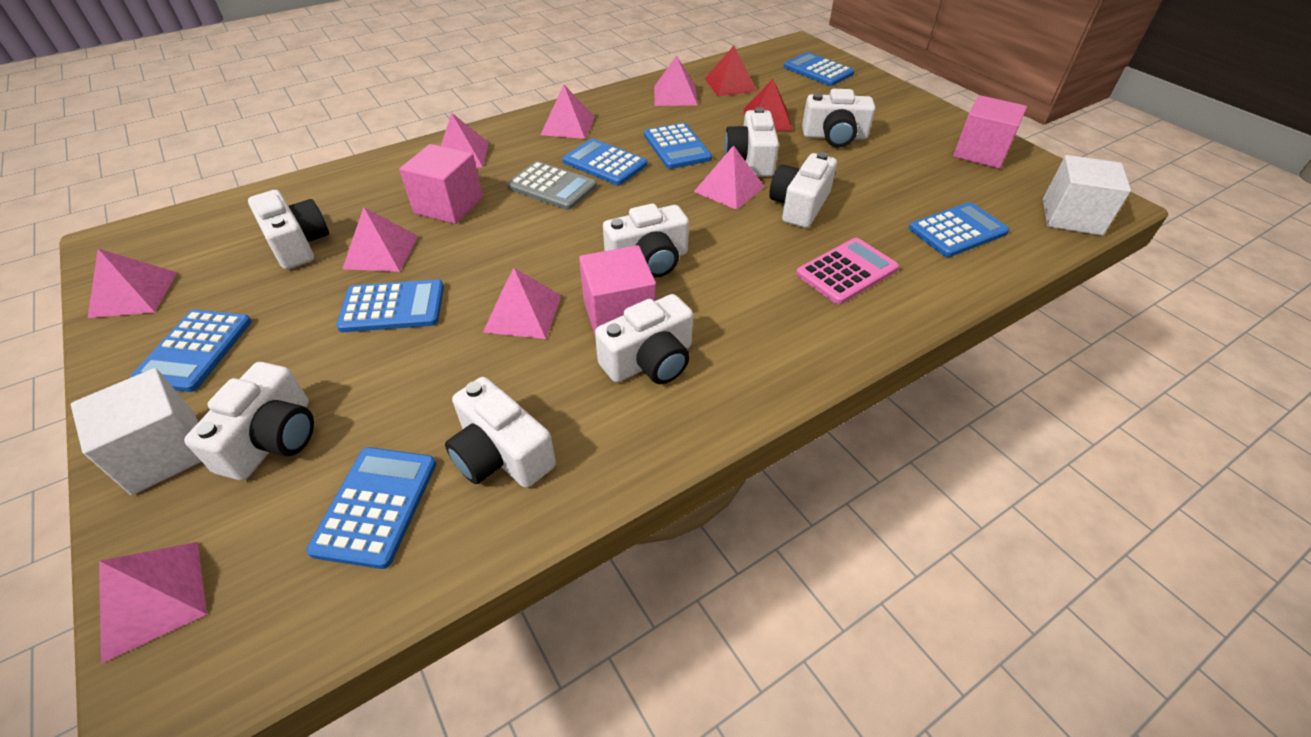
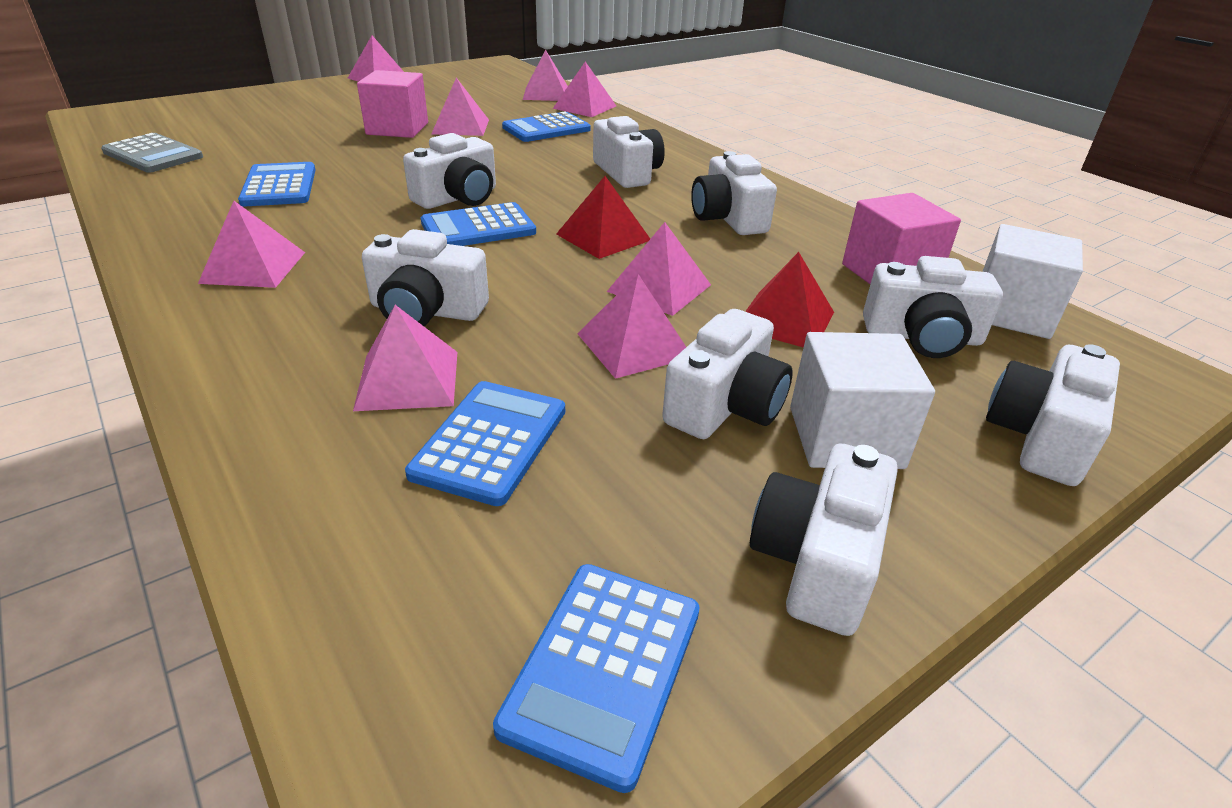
blue calculator: [129,309,252,392] [306,447,436,569] [336,279,444,332] [562,139,647,185] [644,123,712,169] [784,52,855,86] [909,202,1010,257] = 7 -> [238,162,316,207] [405,381,565,506] [421,202,536,246] [493,564,700,793] [502,111,591,142] = 5
pink calculator: [796,238,899,305] = 1 -> none = 0
pink cube: [399,144,483,224] [579,245,656,335] [953,95,1027,169] = 3 -> [357,70,428,138] [842,193,961,284] = 2

